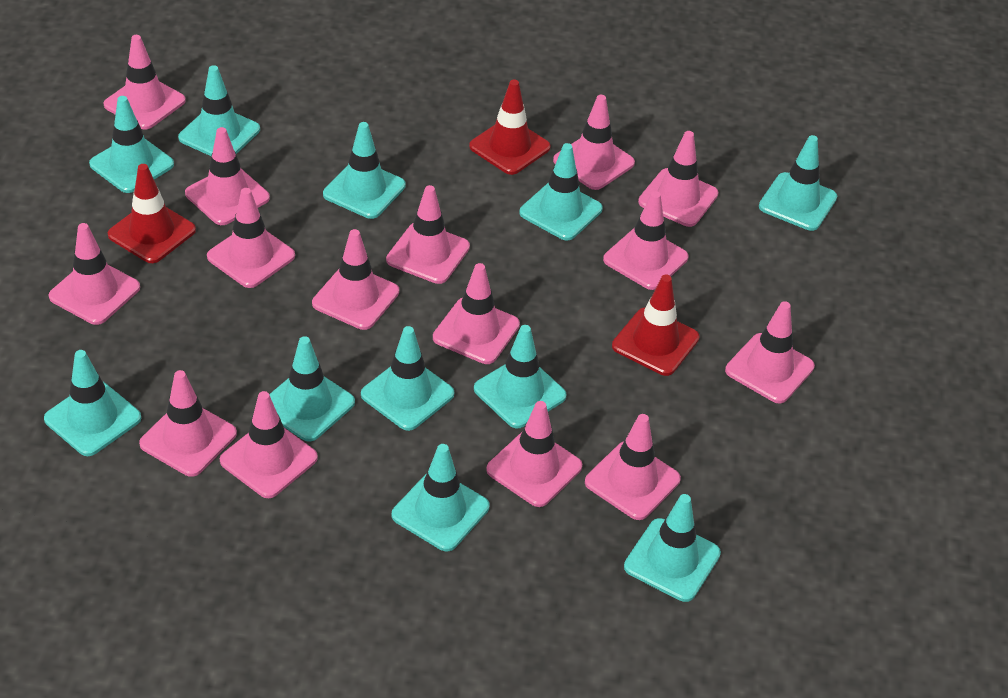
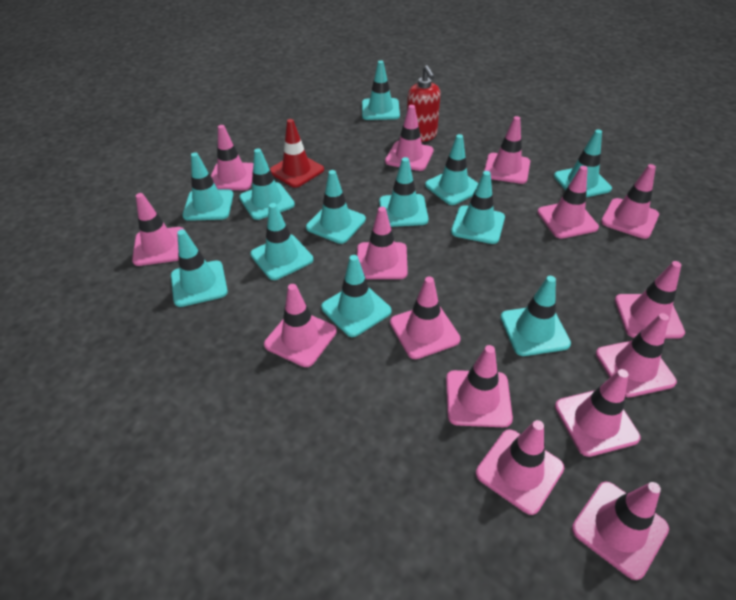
red soap dispenser: none = 0 -> [407,65,441,142] = 1
red traffic cone: [108,164,196,263] [469,80,551,175] [612,275,699,376] = 3 -> [270,119,324,188] = 1
turquoise traffic cone: [44,350,142,456] [89,96,174,193] [178,65,260,156] [269,336,355,442] [323,122,406,219] [361,326,454,431] [392,444,489,551] [474,325,567,428] [519,143,603,241] [624,494,721,602] [759,135,837,231] = 11 -> [171,229,228,307] [182,152,234,221] [239,148,295,220] [250,203,313,280] [306,170,366,244] [321,255,391,337] [362,60,400,120] [379,157,428,227] [425,134,478,205] [451,171,505,244] [500,276,571,356] [554,129,612,197] = 12

